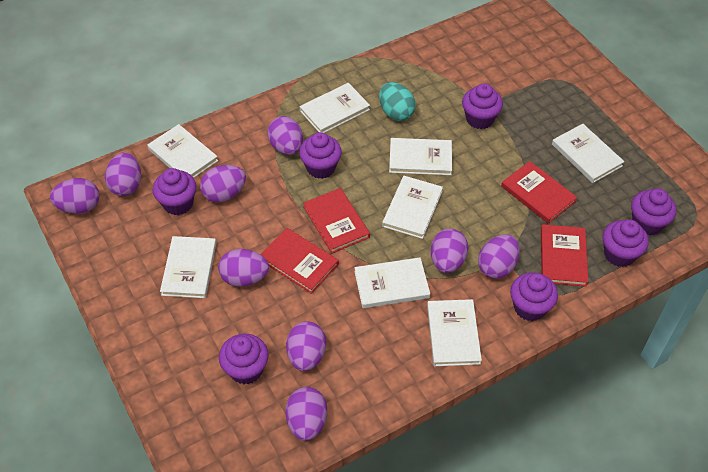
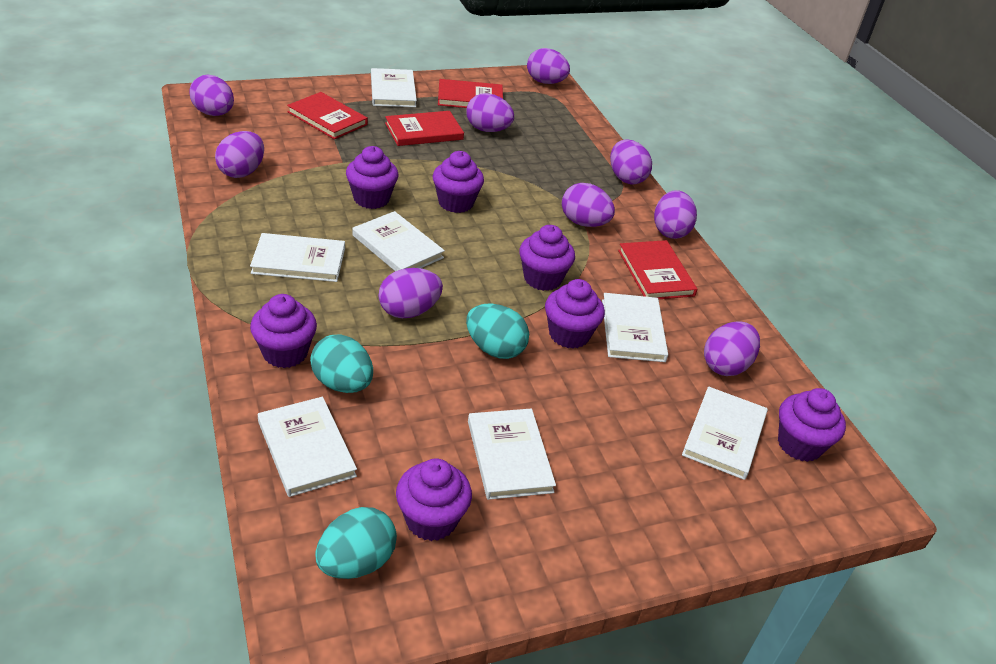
turquoise egg: [379,82,416,121] = 1 -> [310,334,373,393] [315,507,397,579] [466,304,529,359] = 3
white book: [147,124,218,178] [160,236,216,298] [300,83,370,133] [355,257,430,308] [382,176,443,239] [389,138,452,175] [427,299,482,366] [552,124,625,183] = 8 -> [250,233,345,282] [258,397,357,497] [352,211,445,271] [371,68,417,107] [468,409,556,500] [602,293,668,362] [682,386,768,480] = 7

